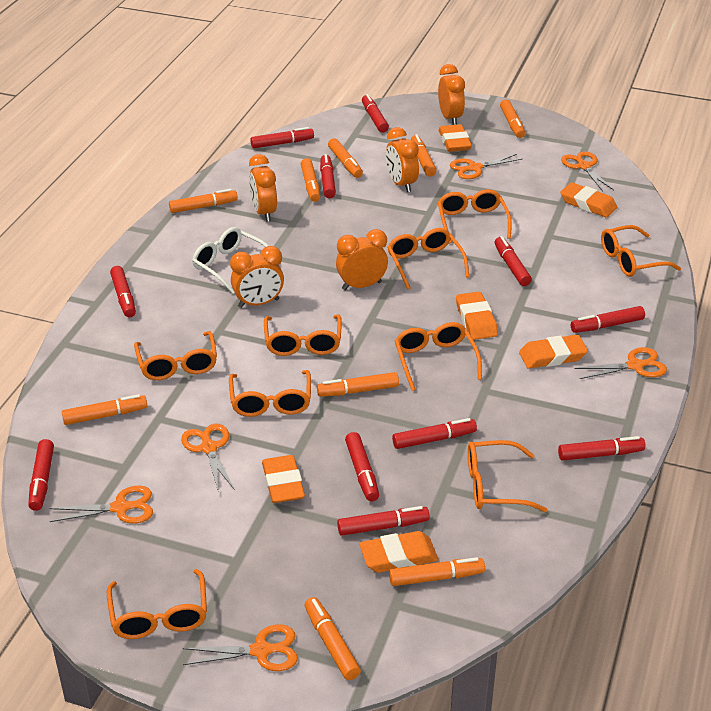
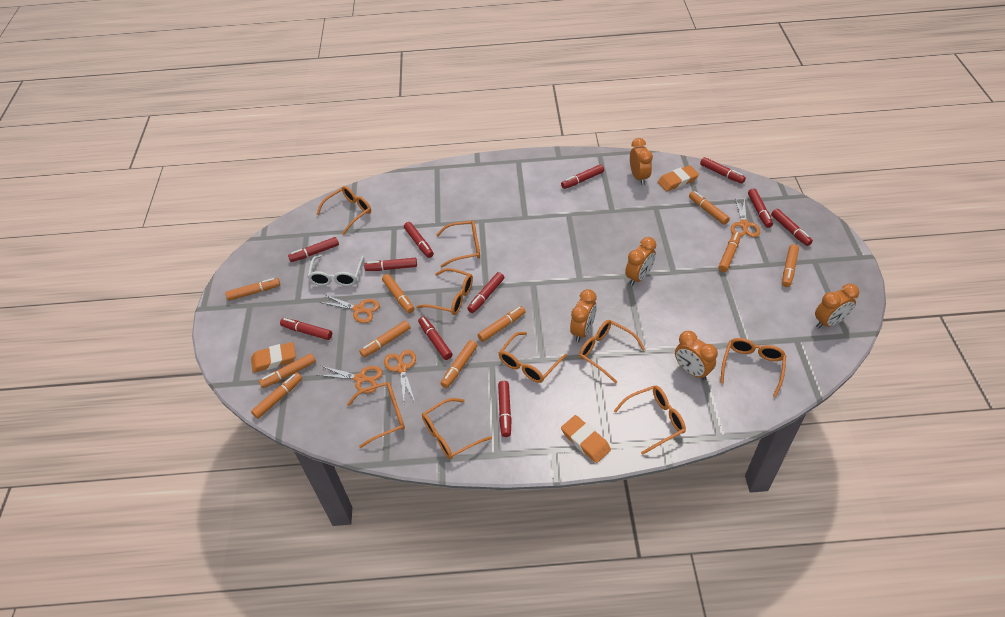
orange eraser: [262,455,305,503] [359,531,438,573] [439,124,472,152] [456,292,498,340] [519,335,588,369] [560,182,617,217] = 6 -> [251,342,296,373] [561,415,611,463] [658,165,699,191] = 3
orange marker: [62,394,147,425] [169,189,238,213] [301,158,320,202] [305,597,361,680] [317,372,399,397] [328,138,363,178] [389,557,485,586] [411,134,437,176] [500,99,525,138] = 9 -> [225,278,280,301] [251,373,302,419] [259,353,316,388] [360,321,410,357] [382,274,414,313] [441,340,477,388] [478,306,526,342] [689,191,730,225] [718,231,741,272] [782,244,799,287] = 10
orange scissors: [49,486,153,523] [181,424,235,493] [183,624,298,671] [450,154,522,179] [561,151,614,191] [574,347,667,379] = 6 -> [318,366,383,394] [320,295,380,323] [384,350,416,402] [731,197,760,237] = 4

